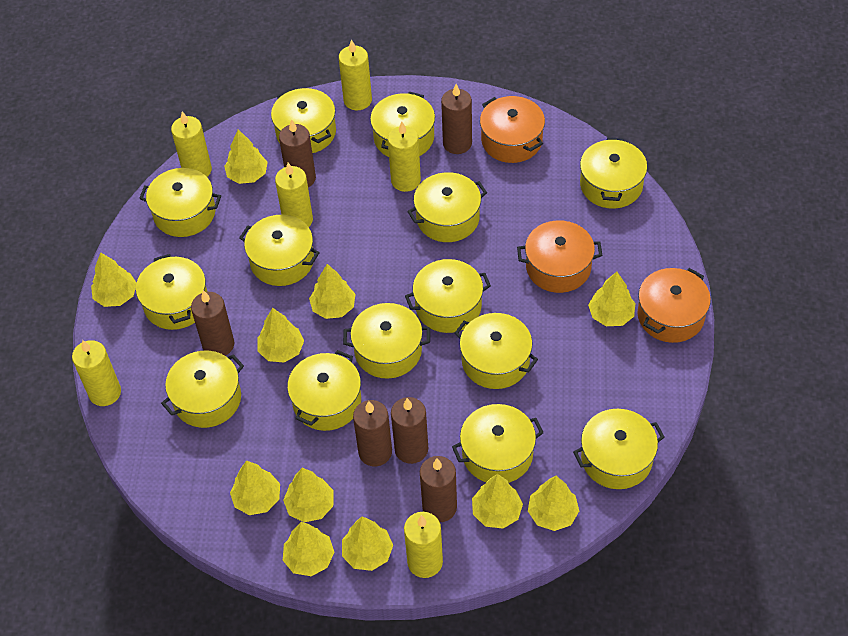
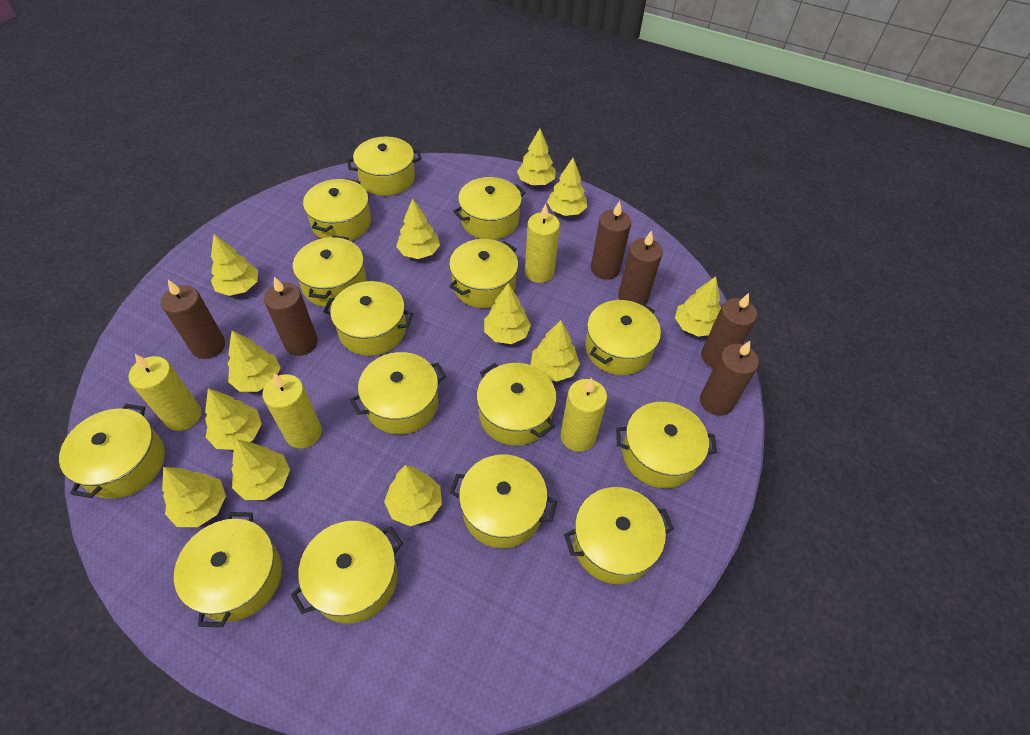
orange pot: [480,96,545,163] [517,220,603,293] [637,268,711,343] = 3 -> none = 0
yellow candle: [72,340,121,406] [171,111,212,177] [275,163,313,227] [339,39,372,110] [388,122,421,192] [404,512,443,578] = 6 -> [128,354,201,431] [262,373,322,448] [525,204,560,283] [560,378,607,452] = 4
yellow pot: [136,254,208,330] [139,168,221,237] [161,351,244,428] [239,215,320,286] [271,88,336,153] [287,350,361,431] [343,303,430,379] [370,92,435,157] [405,259,491,333] [407,172,487,242] [452,404,544,483] [455,313,538,389] [573,409,665,489] [580,137,647,209] = 14 -> [59,404,165,499] [174,512,282,627] [291,521,403,624] [293,236,367,307] [303,178,371,241] [323,281,414,356] [347,137,421,196] [350,352,446,434] [449,239,518,308] [450,455,557,548] [453,177,526,240] [477,363,557,446] [564,487,674,584] [585,300,661,375] [616,402,717,488] = 15
yellow tree: [91,252,136,307] [224,129,268,184] [230,460,280,515] [257,308,304,363] [283,468,333,522] [283,522,334,576] [309,264,355,319] [342,517,393,571] [472,474,523,529] [528,476,579,531] [588,272,635,326] = 11 -> [162,467,226,527] [205,388,262,450] [211,234,258,296] [228,330,281,392] [231,439,290,500] [384,465,442,526] [396,198,440,259] [484,283,531,344] [517,128,556,185] [531,320,580,382] [547,158,587,216] [675,276,721,337] = 12

